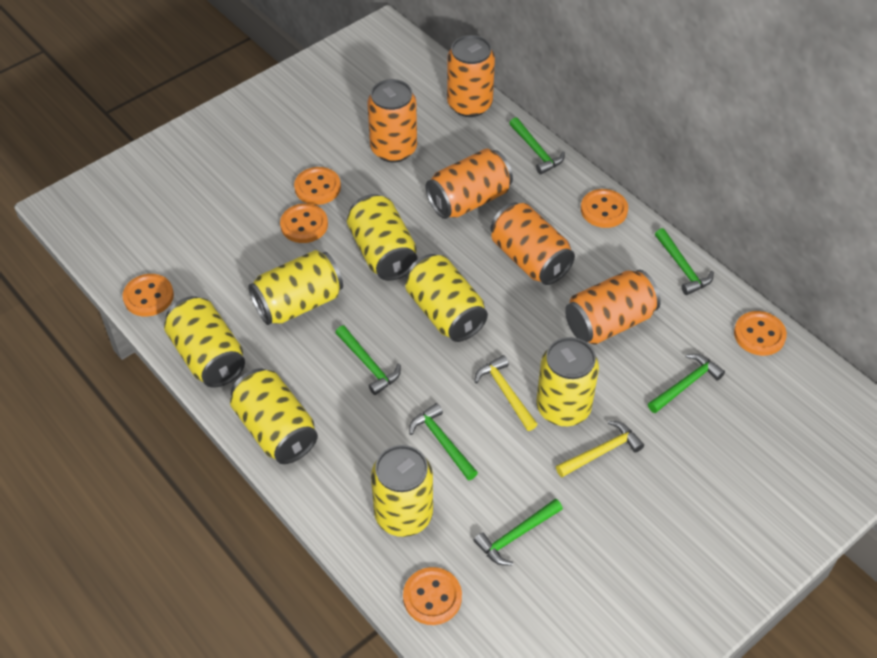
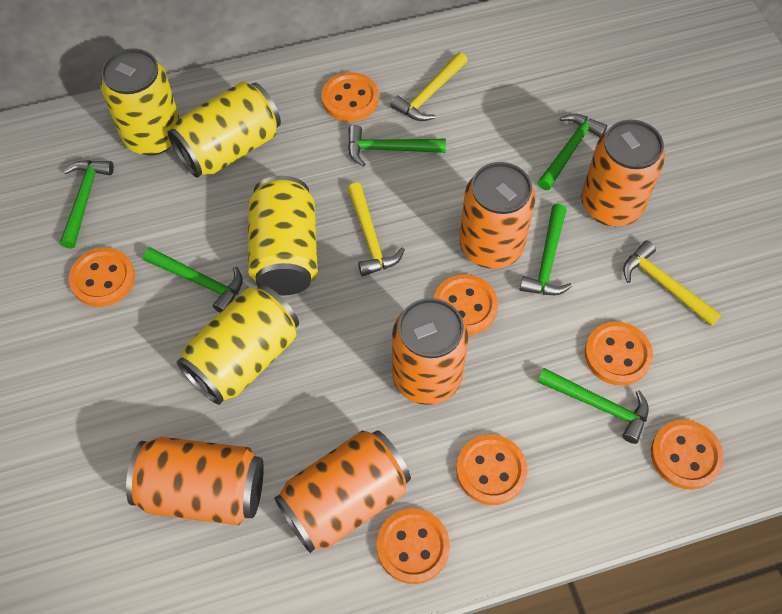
orange button: [123,274,174,317] [280,203,328,243] [294,167,341,205] [403,567,462,625] [581,189,628,228] [734,311,787,356] = 6 -> [69,248,135,307] [322,72,379,122] [377,509,450,584] [434,274,498,335] [456,434,528,505] [585,322,653,386] [651,420,724,490] = 7
yellow can: [164,296,245,387] [230,368,318,464] [248,250,343,325] [347,194,417,281] [371,445,433,537] [405,254,488,342] [537,337,599,426] = 7 -> [100,48,180,155] [168,81,281,178] [176,285,299,405] [248,176,318,295] = 4
yellow hammer: [474,355,538,431] [556,421,644,477] = 2 -> [347,183,405,276] [391,52,468,121] [623,241,721,326] = 3

